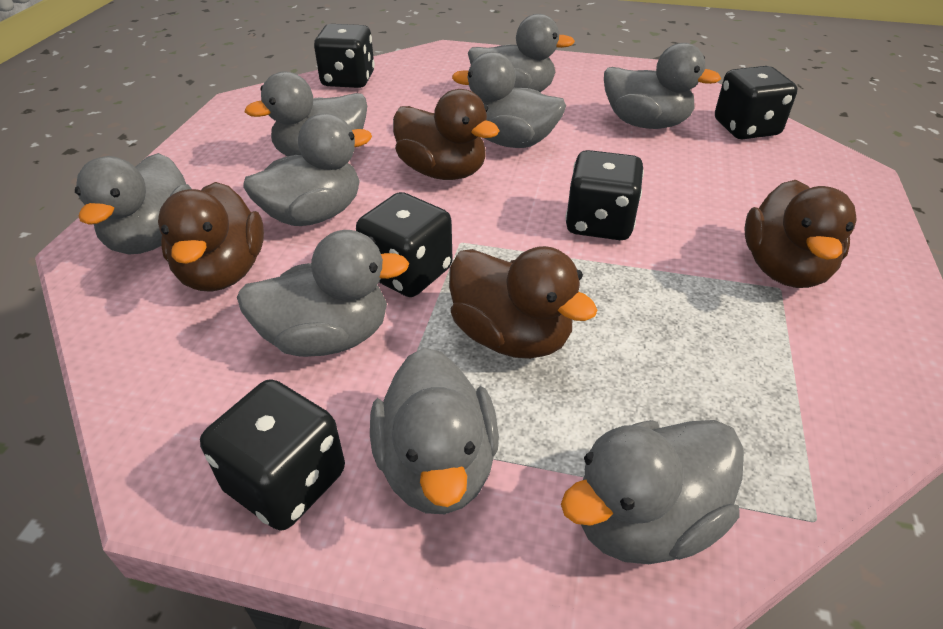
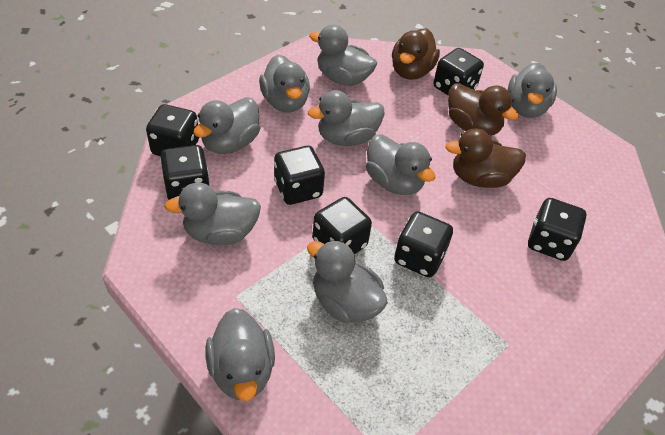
black dice: [200,379,345,531] [314,24,375,88] [356,192,453,297] [565,150,644,240] [715,66,797,139] = 5 -> [146,104,199,156] [160,145,209,200] [274,146,325,205] [313,197,372,254] [394,211,453,278] [433,48,484,95] [528,198,586,261] = 7
brown duck: [158,182,264,292] [393,89,500,180] [449,246,598,359] [744,180,857,288] = 4 -> [392,28,440,80] [445,128,526,188] [448,83,519,136] = 3

